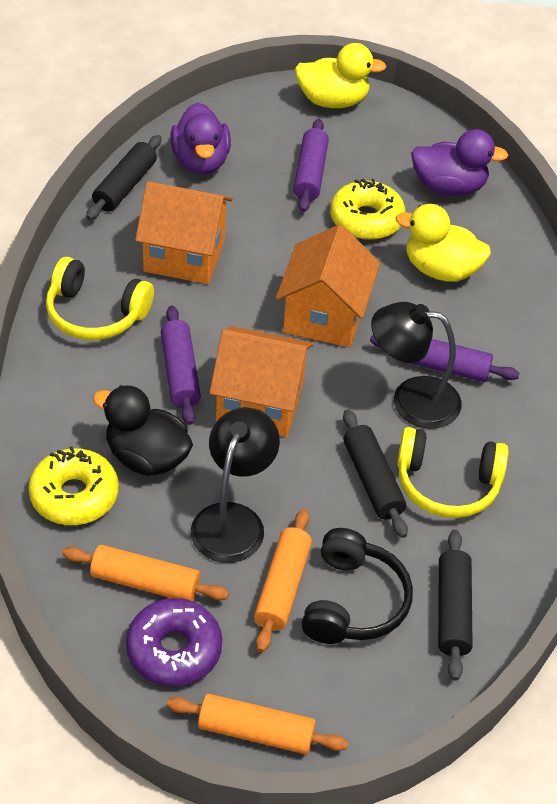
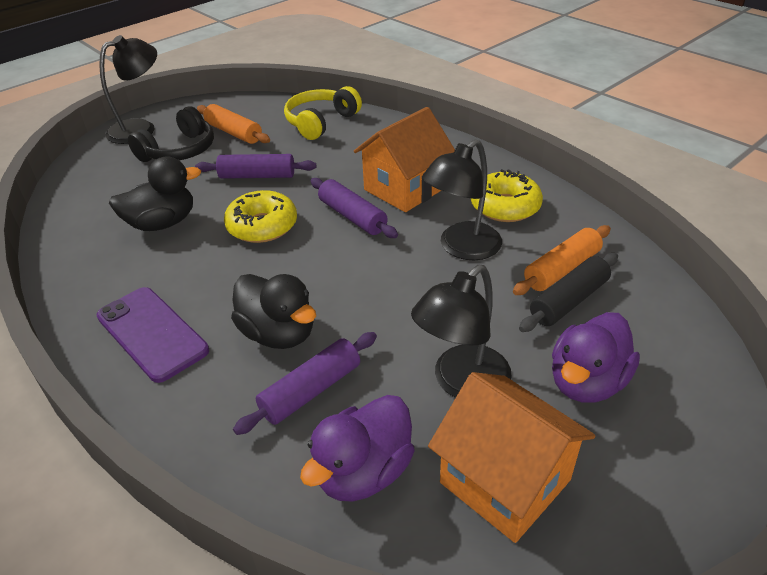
black duck: [93,385,193,476] = 1 -> [109,156,201,231] [231,274,316,349] = 2
black lamp: [191,407,280,563] [371,302,462,429] = 2 -> [99,35,157,144] [411,265,512,398] [422,139,502,260] = 3
black rolling pin: [86,135,162,220] [343,409,408,538] [438,530,473,681] = 3 -> [519,253,618,332] = 1
orange house: [135,181,233,284] [209,326,314,437] [276,224,380,347] = 3 -> [354,107,455,212] [428,372,595,543] = 2
orange rolling pin: [63,545,229,601] [167,694,348,754] [254,509,312,652] = 3 -> [197,104,270,144] [513,225,611,295] = 2
purple donut: [126,598,222,686] = 1 -> none = 0
purple phone: none = 0 -> [96,287,209,383] = 1
yellow duck: [295,43,387,108] [396,204,491,282] = 2 -> none = 0
yellow headphones: [46,257,154,340] [397,427,509,518] = 2 -> [284,86,362,140] = 1

